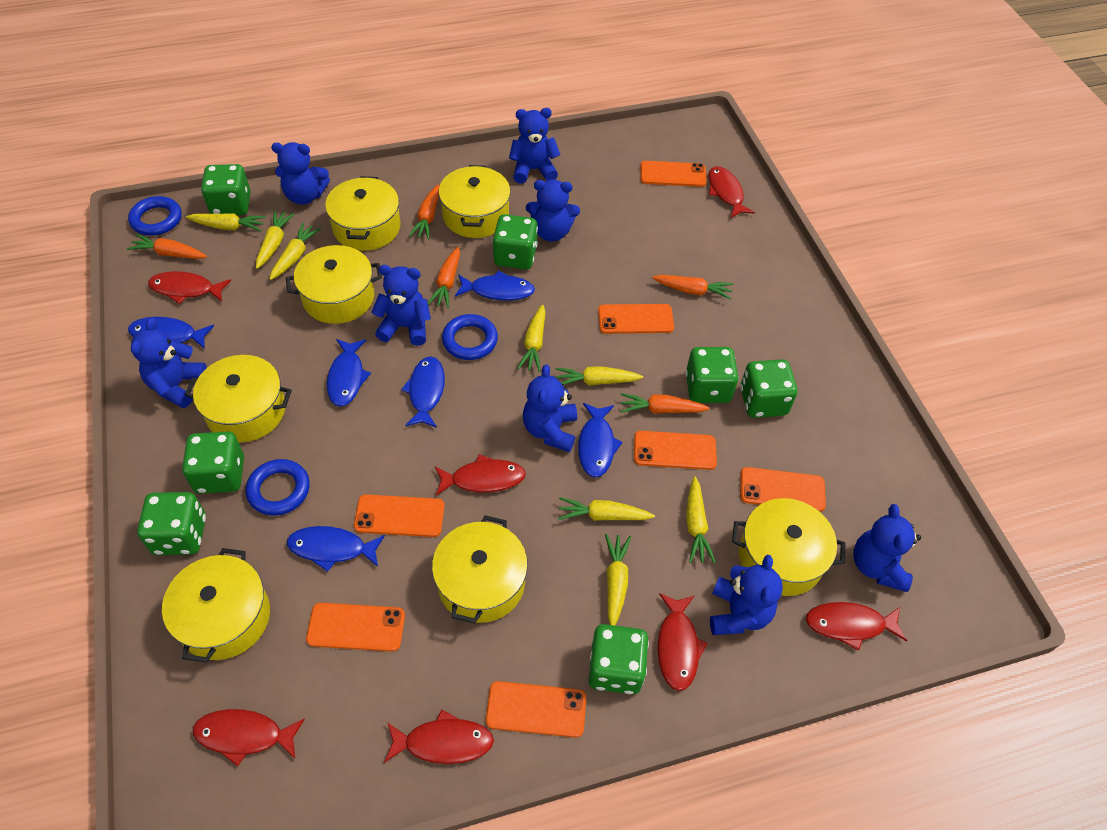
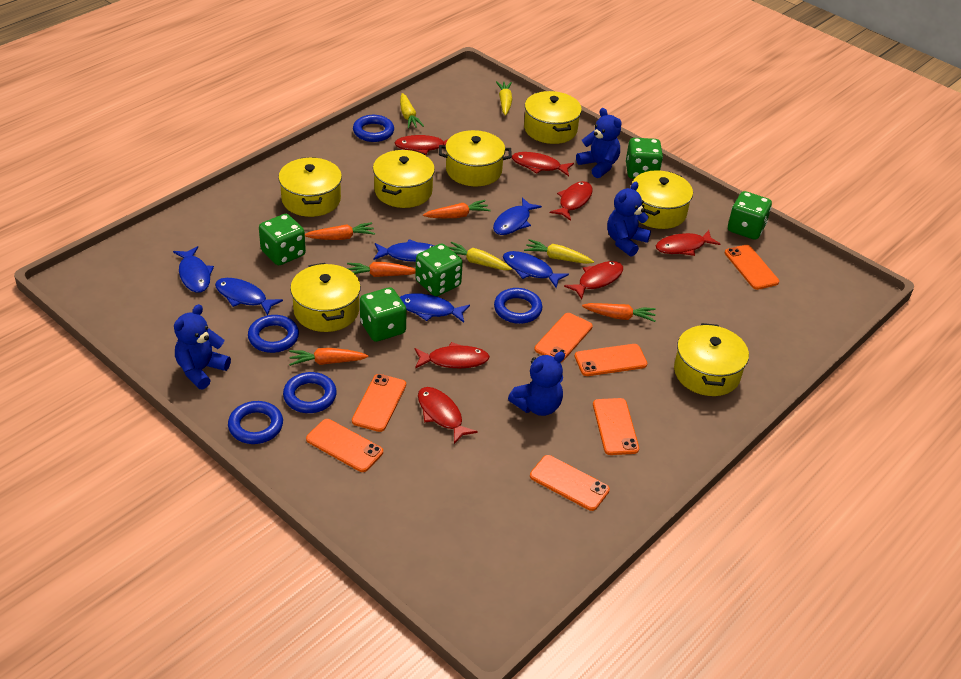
blue ring: [128,196,182,236] [246,459,310,516] [442,314,498,360] = 3 -> [228,401,283,444] [248,315,299,353] [283,372,337,413] [353,115,394,142] [494,288,542,324] = 5
blue teddy bear: [131,318,207,408] [271,142,330,205] [371,265,431,346] [509,108,561,184] [523,364,577,452] [526,180,580,242] [710,555,783,635] [853,504,921,592] = 8 -> [174,304,231,389] [508,352,565,416] [576,108,622,178] [607,182,651,257] = 4
green dice: [137,492,206,555] [182,432,244,494] [201,164,251,215] [493,214,538,269] [588,624,649,694] [686,347,739,403] [740,359,798,418] = 7 -> [259,214,306,265] [360,287,407,342] [415,243,463,296] [626,138,663,179] [728,191,772,240] = 5
yellow carrot: [186,213,266,231] [256,211,294,269] [270,223,321,280] [517,305,546,372] [555,366,643,386] [558,497,655,521] [605,534,631,626] [686,477,716,563] = 8 -> [400,93,424,129] [448,242,512,270] [496,81,512,116] [524,239,594,264] = 4

